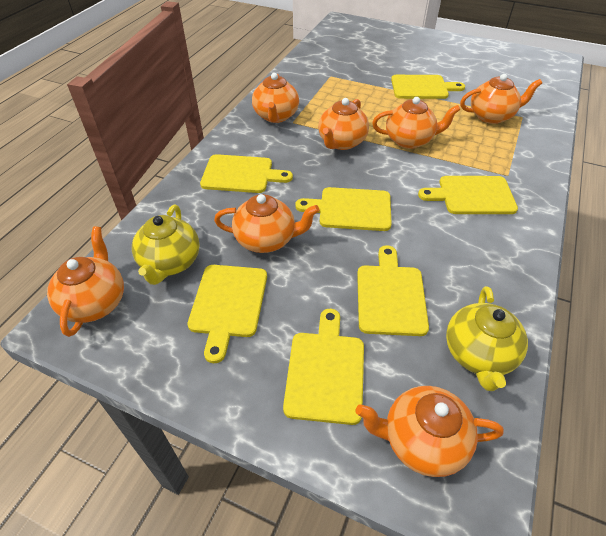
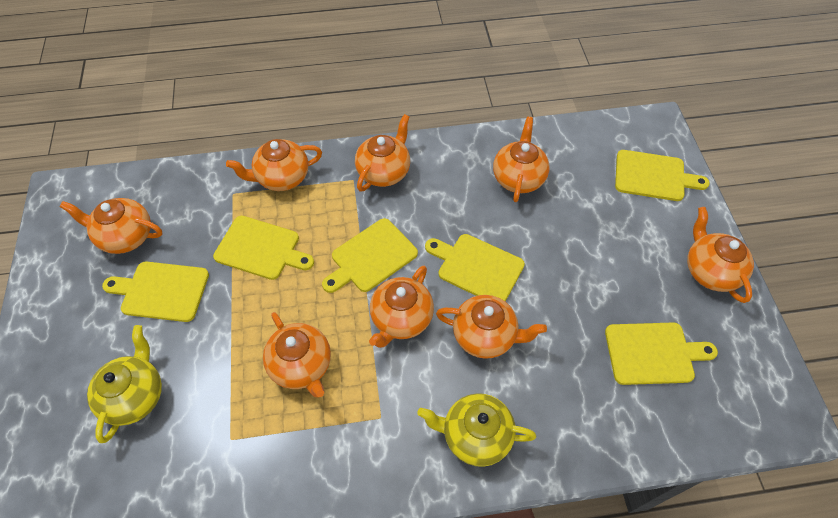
orange teapot: [47,227,124,337] [214,194,320,253] [252,73,299,123] [318,98,369,150] [356,386,504,477] [372,97,461,149] [460,74,542,124] = 7 -> [60,198,163,254] [226,139,322,191] [263,312,331,397] [355,114,410,192] [369,266,434,348] [436,295,547,359] [493,117,550,202] [687,207,754,303] = 8
yellow cutting board: [187,265,267,363] [200,154,293,193] [283,309,364,425] [295,187,392,231] [357,245,429,336] [391,75,465,99] [418,176,518,214] = 7 -> [102,261,209,322] [213,216,314,280] [322,218,418,293] [425,234,525,302] [605,323,718,385] [615,150,710,201] = 6

